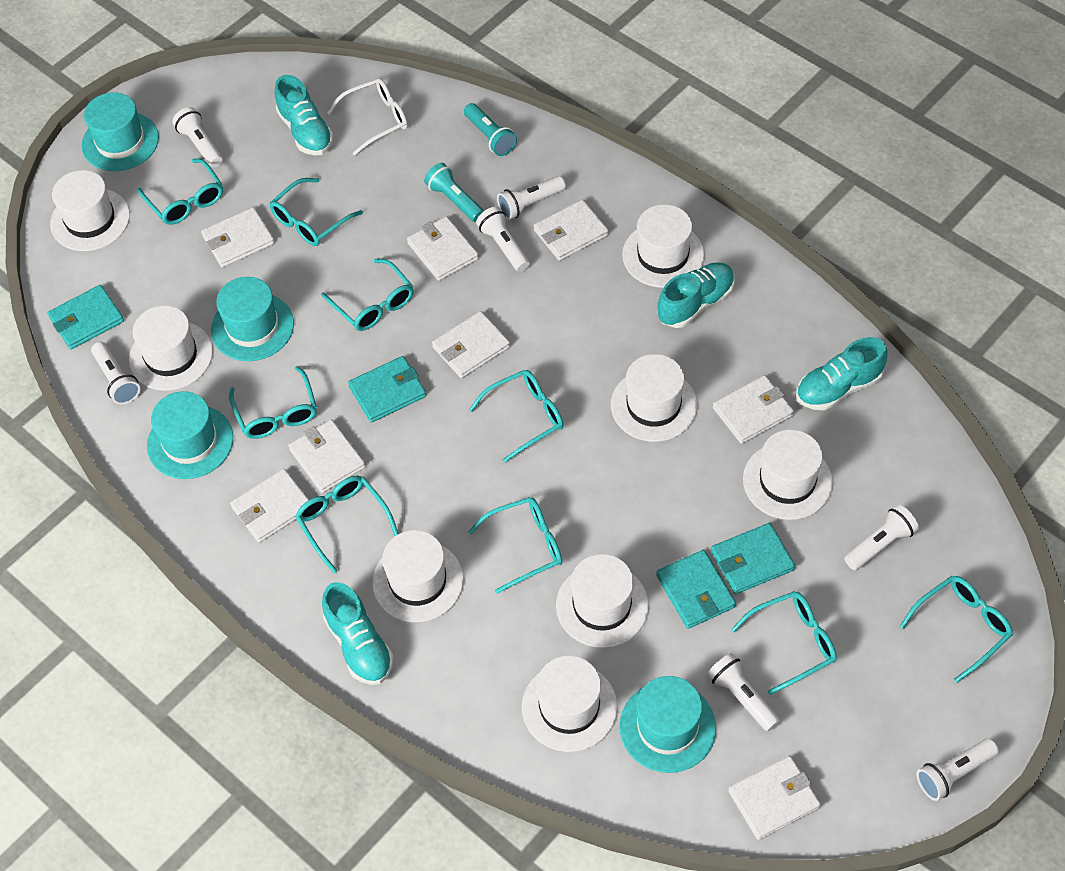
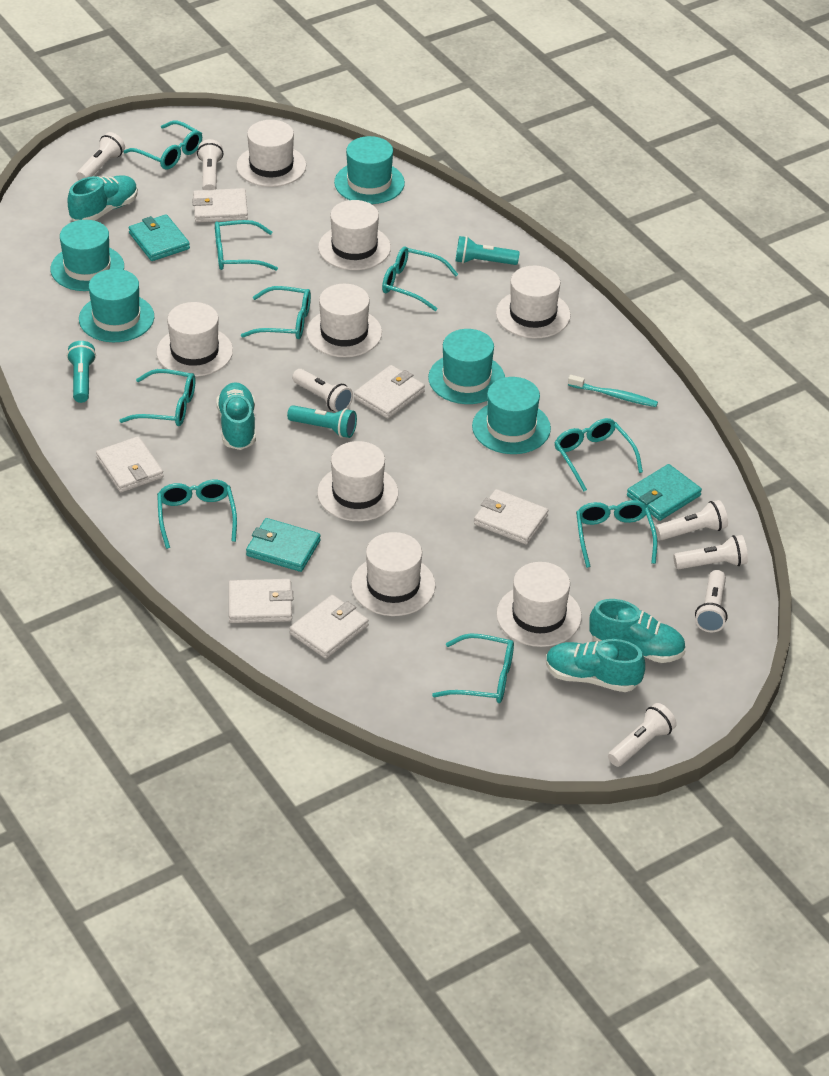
turquoise flashlight: [424,163,484,222] [464,103,517,156] = 2 -> [67,341,96,403] [287,405,357,438] [456,236,520,265] = 3
turquoise hat: [82,92,159,171] [147,391,233,479] [211,277,294,361] [619,676,716,773] = 4 -> [50,220,124,291] [79,269,154,342] [334,136,405,204] [428,329,505,404] [472,377,551,454] = 5
turquoise toothbrush: none = 0 -> [568,375,658,407] = 1
turquoise wallet: [48,285,124,349] [348,356,426,423] [656,550,736,629] [711,523,795,594] = 4 -> [129,214,190,261] [246,518,321,572] [627,464,702,521] = 3
white glasses: [327,78,408,156] = 1 -> none = 0
white wallet: [201,207,275,268] [230,469,309,543] [288,420,366,493] [407,216,479,281] [432,311,510,378] [534,199,609,261] [713,375,794,444] [728,756,821,840] = 8 -> [96,436,163,492] [192,188,248,222] [229,579,293,623] [289,595,368,659] [354,365,425,419] [474,489,548,545] = 6

